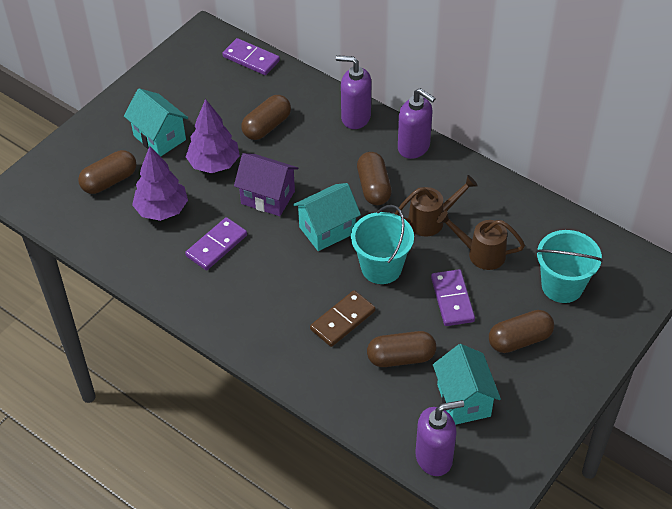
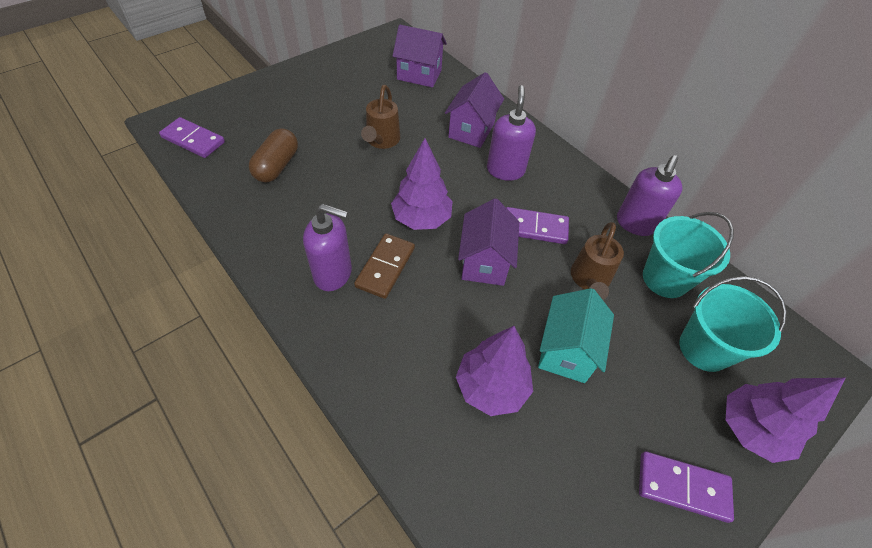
brown capsule: [78,150,136,194] [241,95,291,140] [357,152,392,205] [367,331,436,367] [489,310,554,353] = 5 -> [249,128,298,182] = 1
purple house: [234,153,298,216] = 1 -> [393,25,447,88] [445,72,504,148] [458,198,519,286] = 3
purple tree: [132,146,188,221] [186,99,240,173] = 2 -> [391,138,453,230] [456,326,533,416] [726,378,846,463] = 3
turquoise house: [124,88,188,157] [293,183,361,251] [433,344,501,425] = 3 -> [538,288,614,383] = 1

